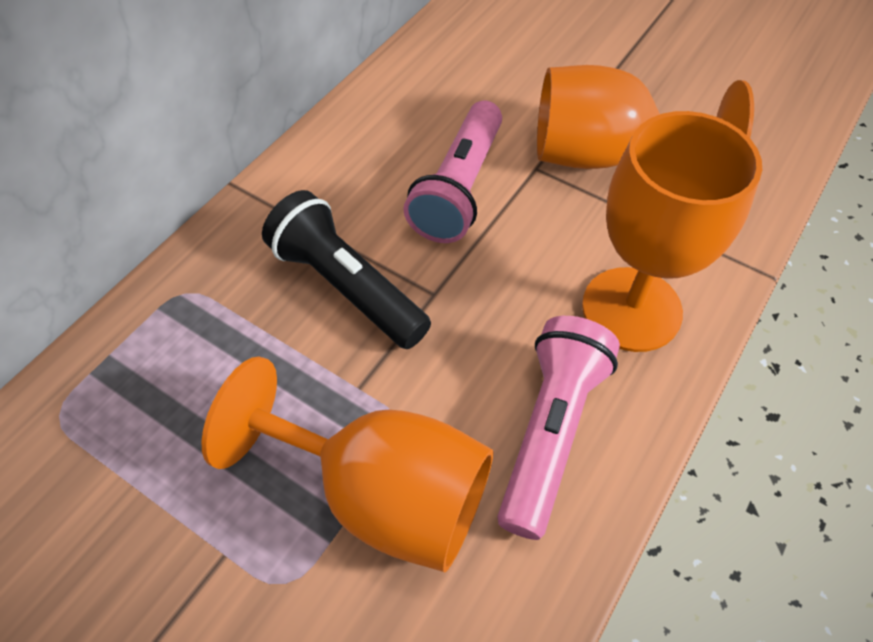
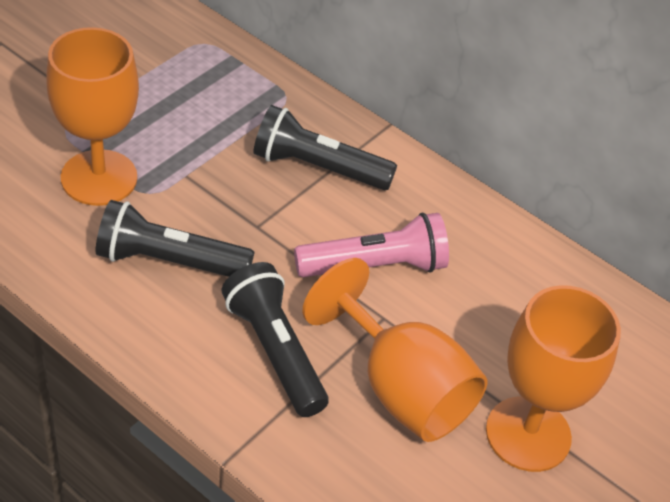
black flashlight: [262,190,431,349] = 1 -> [96,200,254,277] [221,262,329,417] [253,105,397,190] = 3
pink flashlight: [403,101,502,243] [497,316,620,540] = 2 -> [294,213,449,277] = 1

